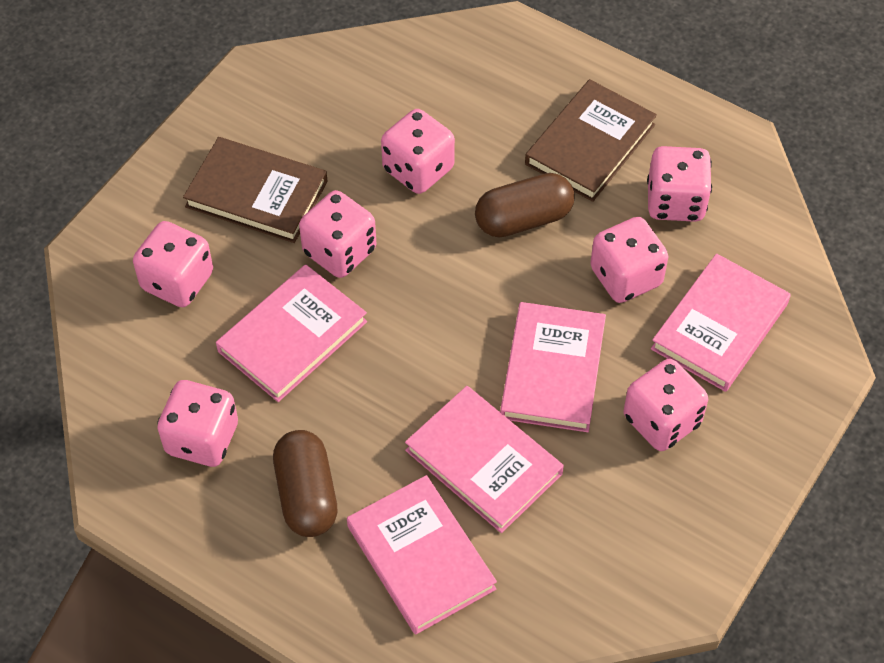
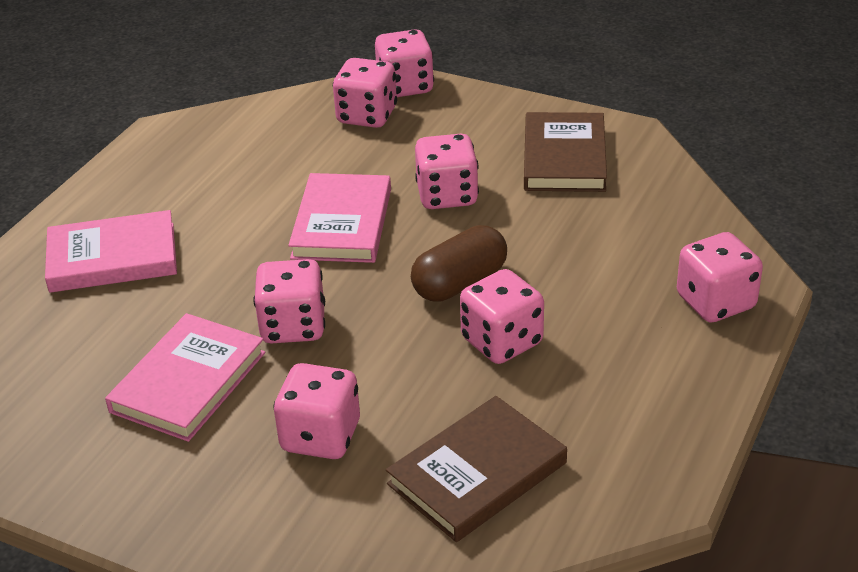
brown capsule: [273,430,337,537] [475,173,575,237] = 2 -> [411,225,507,302] = 1
pink book: [216,264,367,402] [347,475,497,635] [405,386,564,533] [500,302,606,432] [651,254,791,392] = 5 -> [45,210,177,293] [105,313,265,442] [288,173,391,263] = 3

